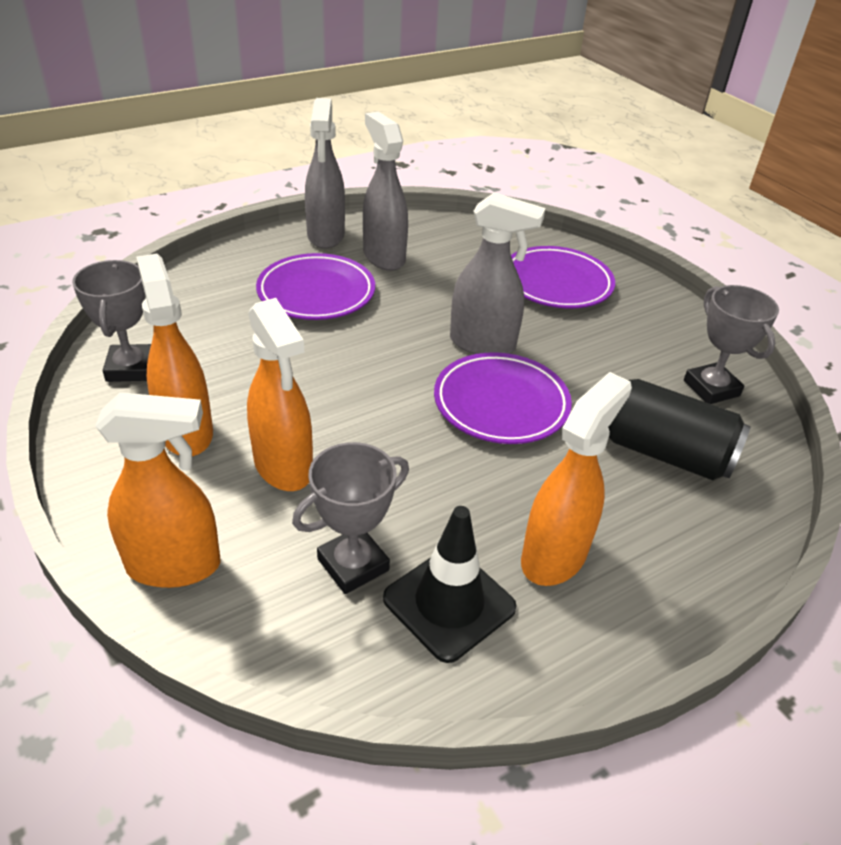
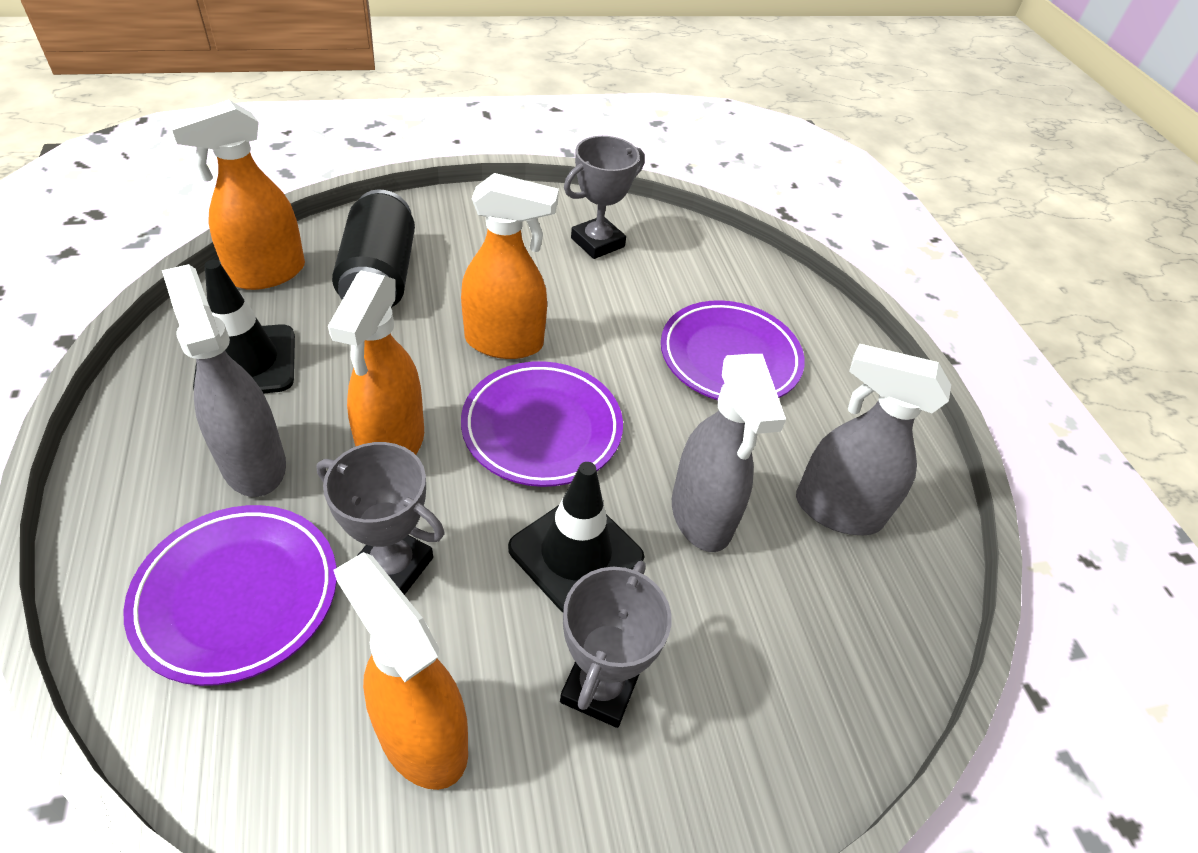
black traffic cone: [383,506,517,663] = 1 -> [193,260,295,394] [508,462,644,612] = 2

